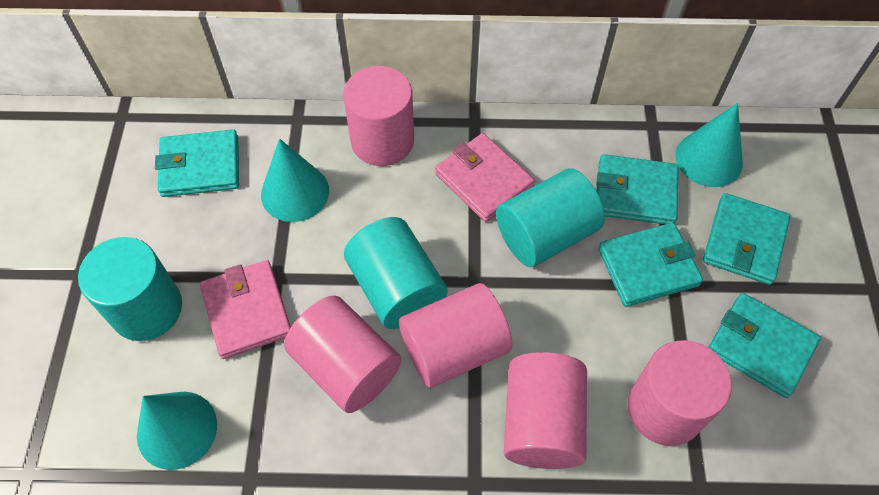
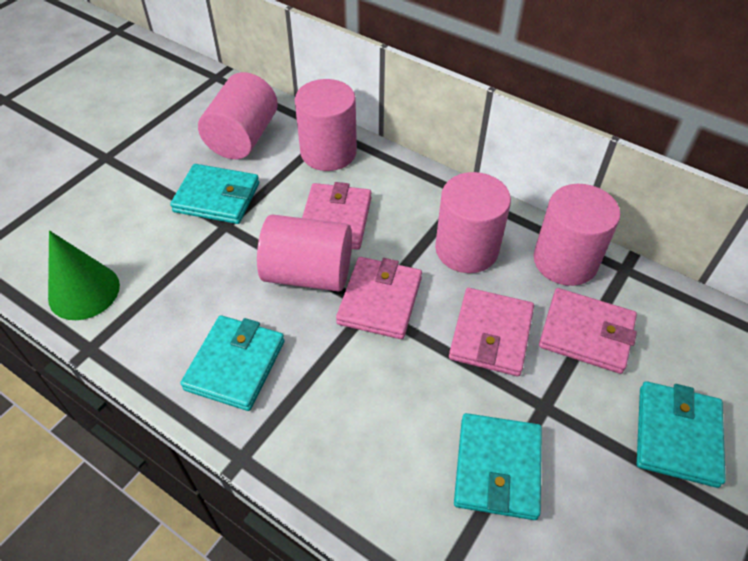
green cone: none = 0 -> [48,230,120,320] = 1
pink wallet: [200,260,291,359] [435,133,535,222] = 2 -> [302,182,372,250] [336,257,422,339] [449,288,534,376] [539,288,637,374] = 4
turquoise cone: [137,392,217,470] [261,138,329,222] [675,103,743,187] = 3 -> none = 0
turquoise cylinder: [78,237,182,341] [344,217,447,329] [496,169,605,267] = 3 -> none = 0
turquoise wallet: [155,129,239,197] [596,154,679,224] [598,223,703,307] [703,193,790,285] [708,293,821,398] = 5 -> [170,164,259,224] [180,315,285,411] [454,413,542,520] [637,381,726,488] = 4

